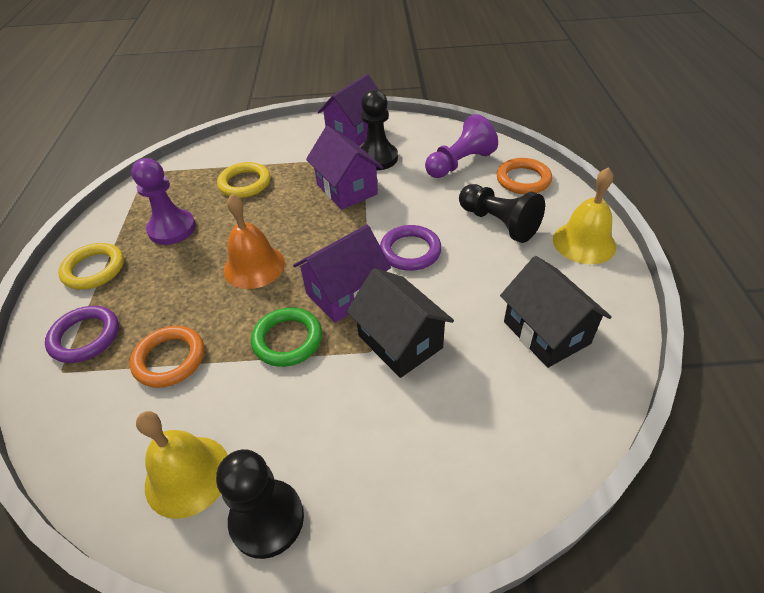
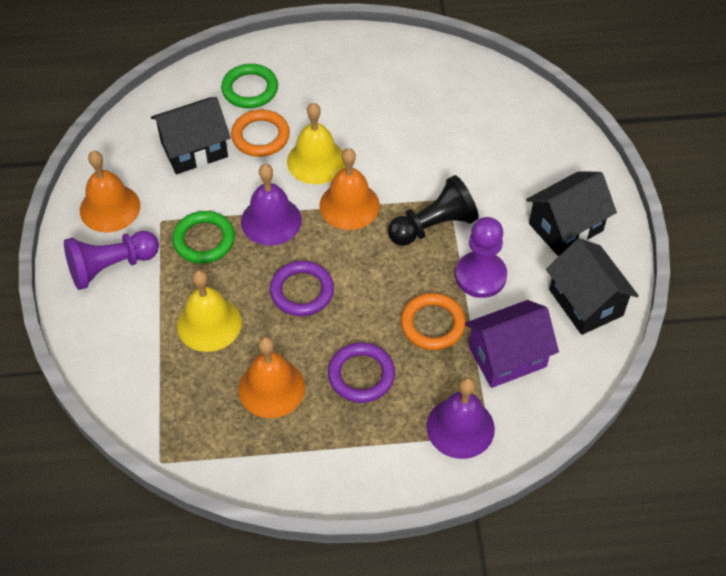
black house: [346,268,454,378] [500,256,612,368] = 2 -> [151,97,231,174] [526,172,617,256] [546,238,639,335] = 3
black pawn: [216,449,304,559] [361,89,398,170] [459,184,545,243] = 3 -> [388,175,479,246] = 1
green ring: [251,308,322,367] = 1 -> [172,211,235,264] [221,64,278,108] = 2
orange bell: [224,194,285,289] = 1 -> [80,151,140,233] [239,336,305,418] [319,148,380,230] = 3
purple bell: none = 0 -> [241,164,302,246] [426,377,495,459] = 2
purple house: [293,224,391,323] [306,126,383,210] [318,74,388,146] = 3 -> [465,300,559,388] = 1
yellow ring: [58,243,124,290] [217,162,270,198] = 2 -> none = 0

